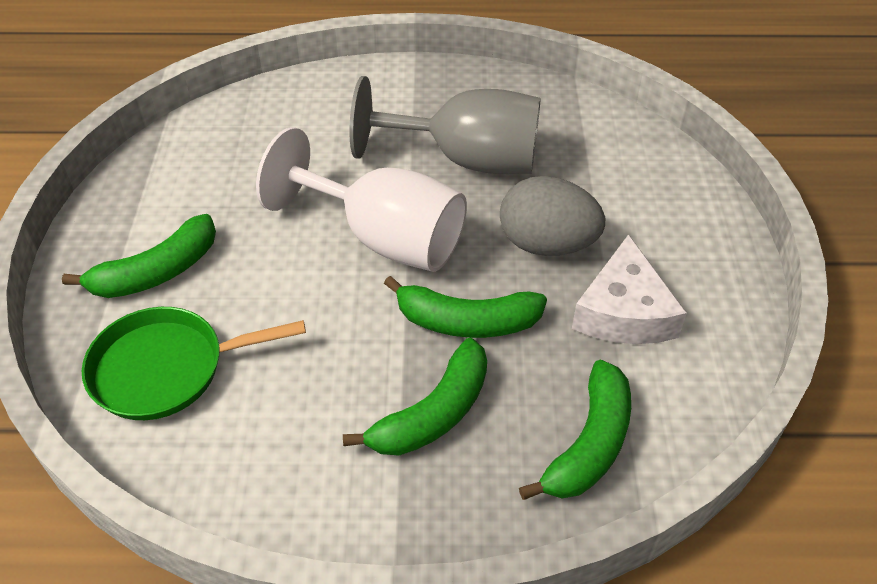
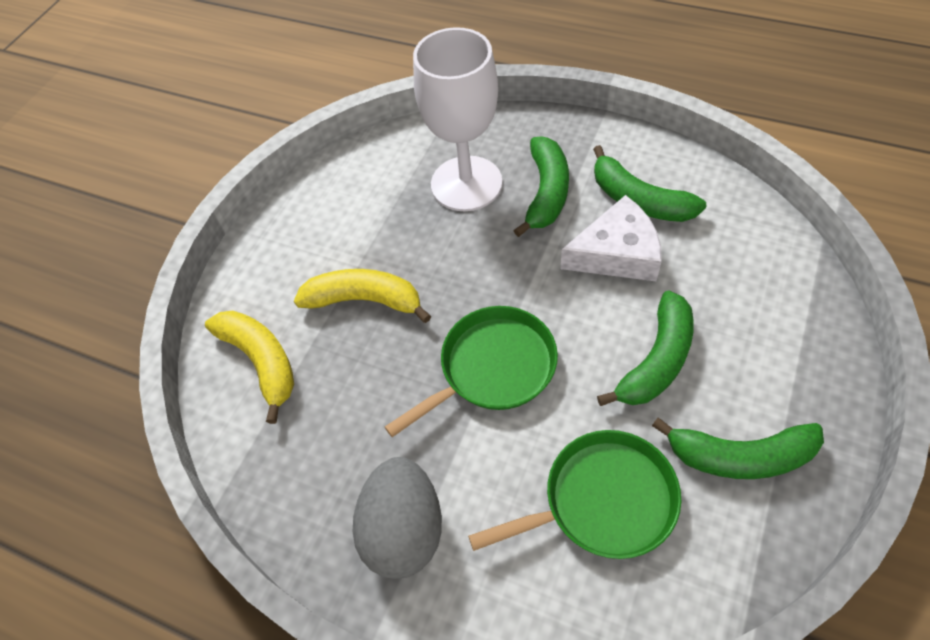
green pan: [82,307,306,420] = 1 -> [385,306,558,437] [468,430,681,559] = 2
grey goblet: [349,76,541,174] = 1 -> none = 0
yellow banana: none = 0 -> [205,310,294,424] [294,269,431,323] = 2

